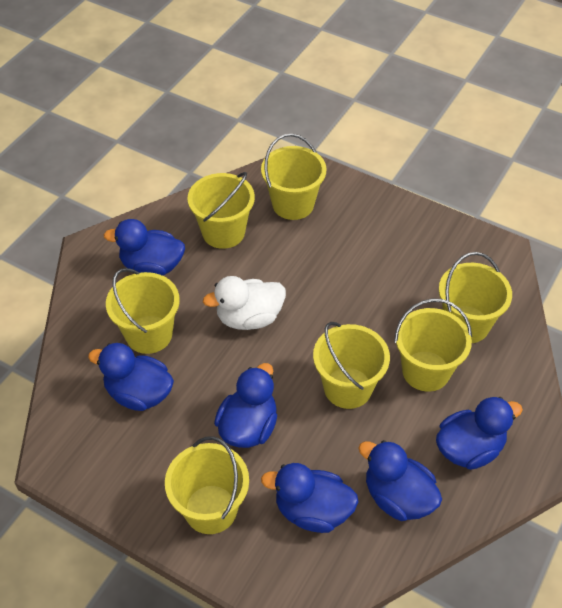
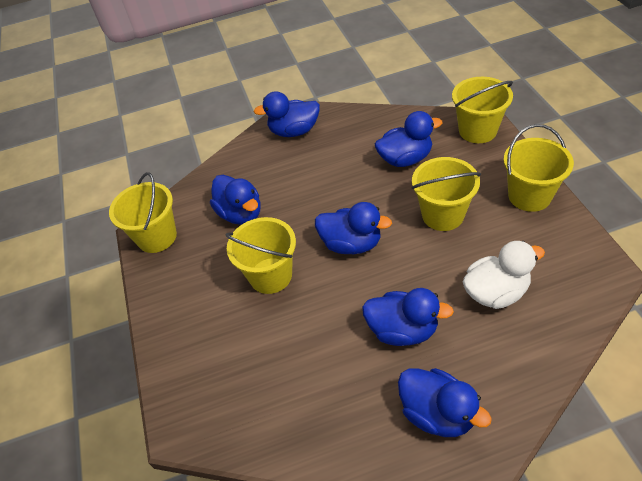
yellow bucket: [106,268,180,354] [165,436,249,534] [187,172,255,249] [261,134,327,220] [313,322,390,409] [394,298,472,392] [439,252,512,343] = 7 -> [109,172,177,253] [226,217,296,294] [411,157,481,231] [452,77,513,143] [504,124,574,212] = 5

